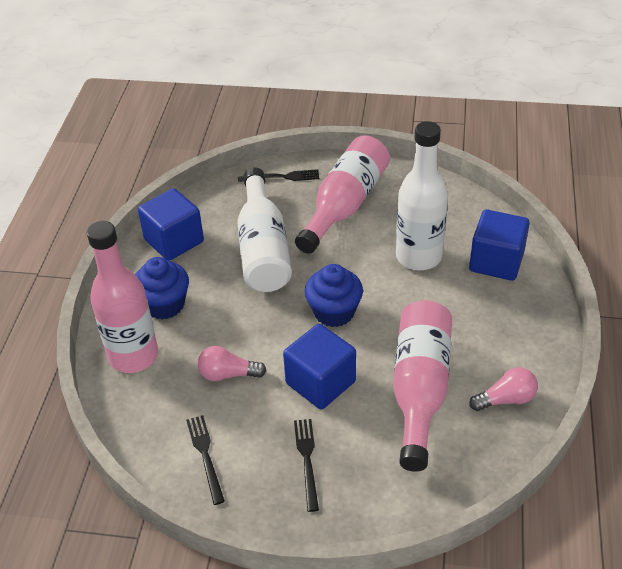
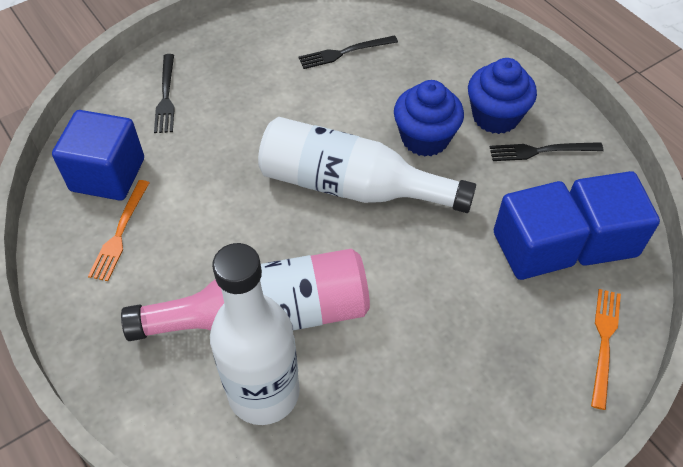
orange fork: none = 0 -> [88,180,149,281] [591,289,621,410] = 2
pink bottle: [87,221,158,373] [295,135,390,254] [393,300,452,472] = 3 -> [121,248,370,341] = 1
pink light bulb: [198,346,267,381] [469,367,538,411] = 2 -> none = 0

